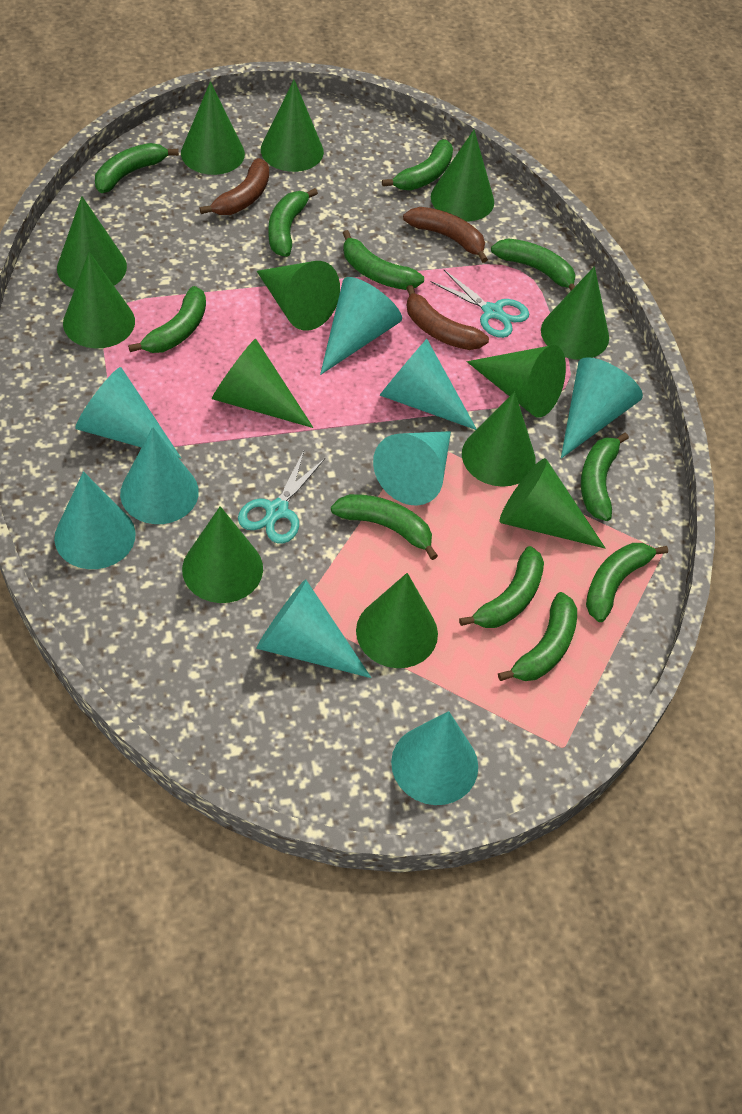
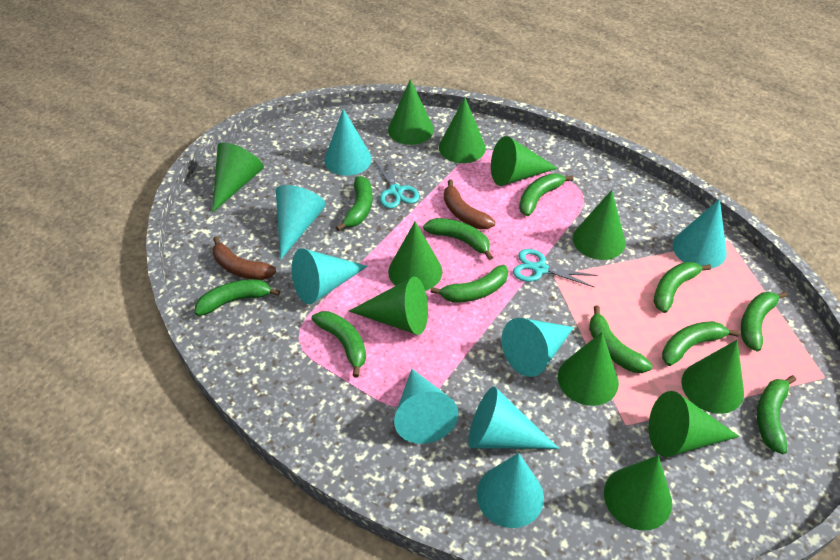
brown banana: [199,158,269,215] [403,207,488,263] [406,285,489,350] = 3 -> [212,236,276,280] [444,179,496,229] = 2
green cone: [57,196,127,289] [63,252,135,348] [181,82,245,175] [182,506,263,603] [212,339,314,428] [257,261,340,331] [261,80,324,172] [356,573,438,668] [431,130,494,221] [462,392,536,487] [467,345,566,418] [500,458,605,549] [541,266,609,360] = 13 -> [212,143,264,213] [349,277,428,335] [388,79,434,145] [388,222,442,291] [439,97,486,163] [491,136,558,186] [558,332,619,406] [573,190,625,260] [604,455,672,531] [649,391,739,457] [681,340,744,414] = 11
turquoise cone: [54,471,136,569] [75,367,181,458] [120,427,199,524] [256,579,372,678] [320,277,402,375] [373,431,451,506] [379,339,477,430] [391,711,478,805] [561,357,643,459] = 9 -> [276,185,326,260] [292,248,368,304] [324,109,372,176] [394,369,458,444] [468,387,559,449] [477,453,544,528] [502,318,574,377] [673,199,727,268] = 8

